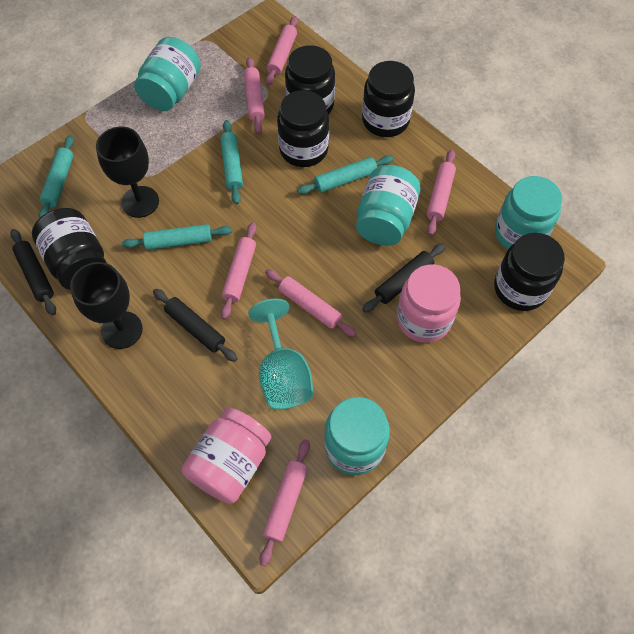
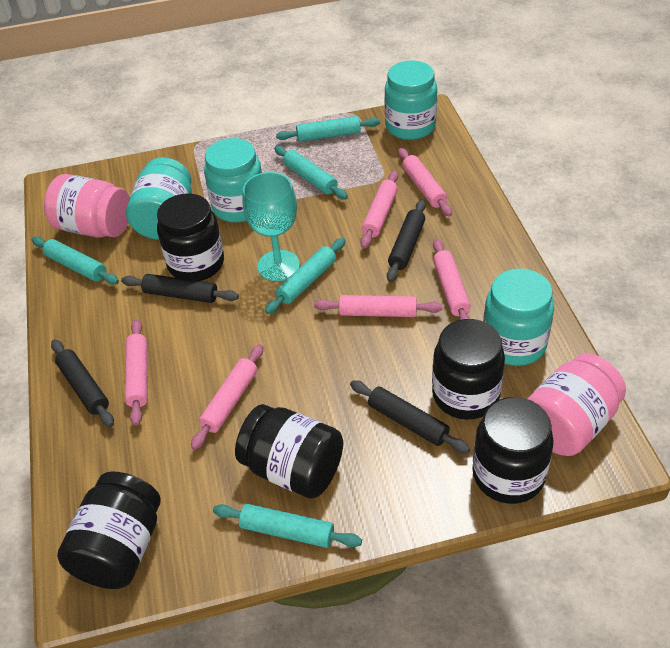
black goblet: [70,262,143,349] [96,127,159,218] = 2 -> none = 0
black rolling pin: [10,229,56,316] [153,289,238,362] [362,243,445,313] = 3 -> [51,339,114,427] [121,274,239,303] [350,380,470,454] [387,199,426,282] = 4
turquoise rolling pin: [39,135,74,218] [122,224,232,250] [220,120,243,205] [297,155,394,195] = 4 -> [32,237,119,285] [213,504,362,548] [265,238,346,314] [274,146,348,200] [276,116,380,142] = 5

